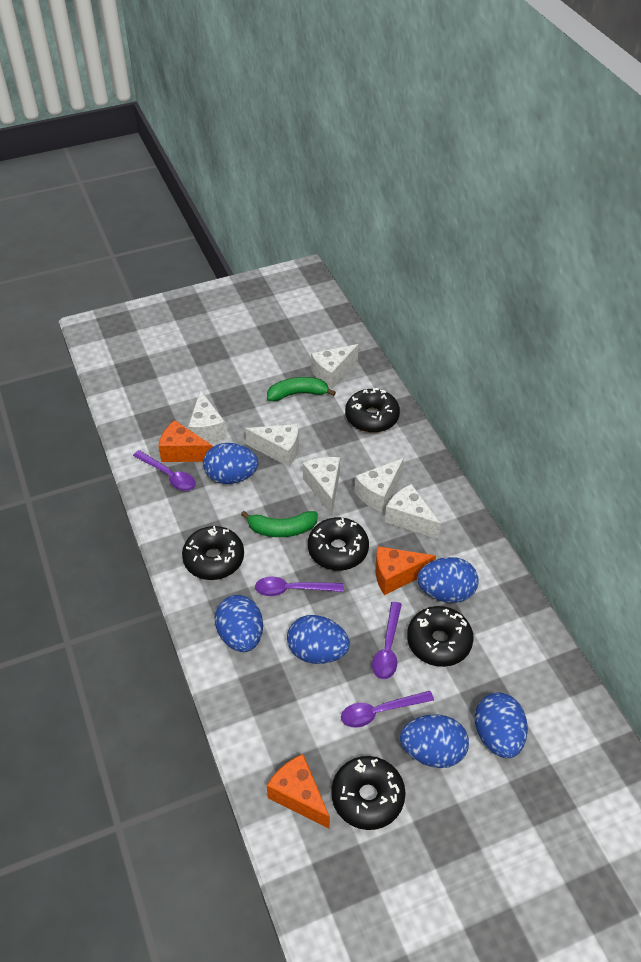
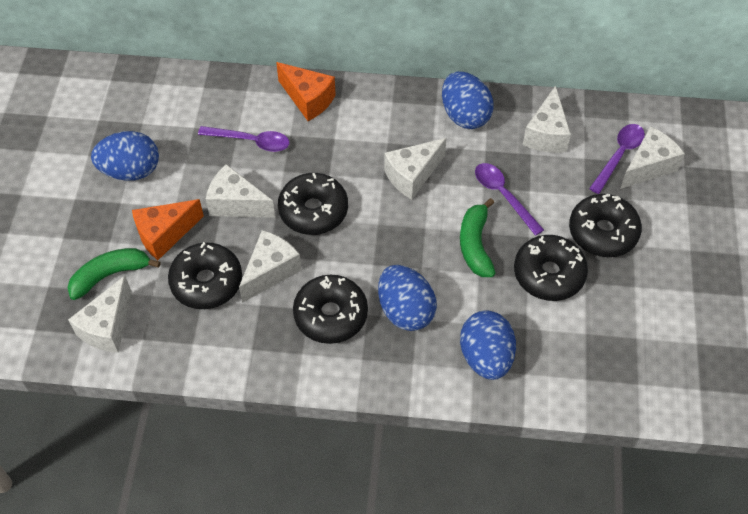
blue egg: [203,443,258,484] [215,595,263,652] [287,615,350,664] [400,714,469,768] [418,557,479,603] [475,692,528,758] = 6 -> [91,131,159,181] [378,265,437,331] [442,71,494,129] [460,311,516,380] = 4
orange cheese: [158,420,213,462] [267,754,330,829] [375,546,436,595] = 3 -> [132,199,204,260] [276,62,336,121] = 2
purple spoon: [133,450,196,491] [255,576,344,596] [341,691,434,728] [372,602,402,679] = 4 -> [198,126,289,152] [475,163,544,236] [589,124,645,194] = 3

